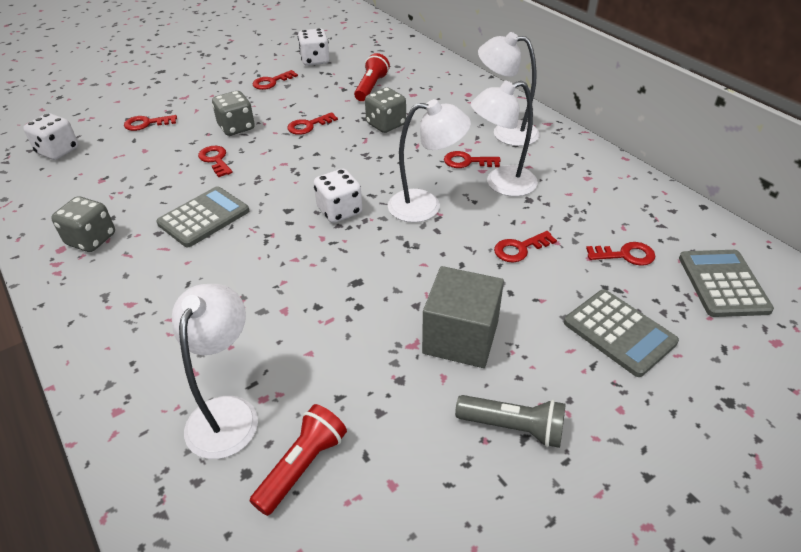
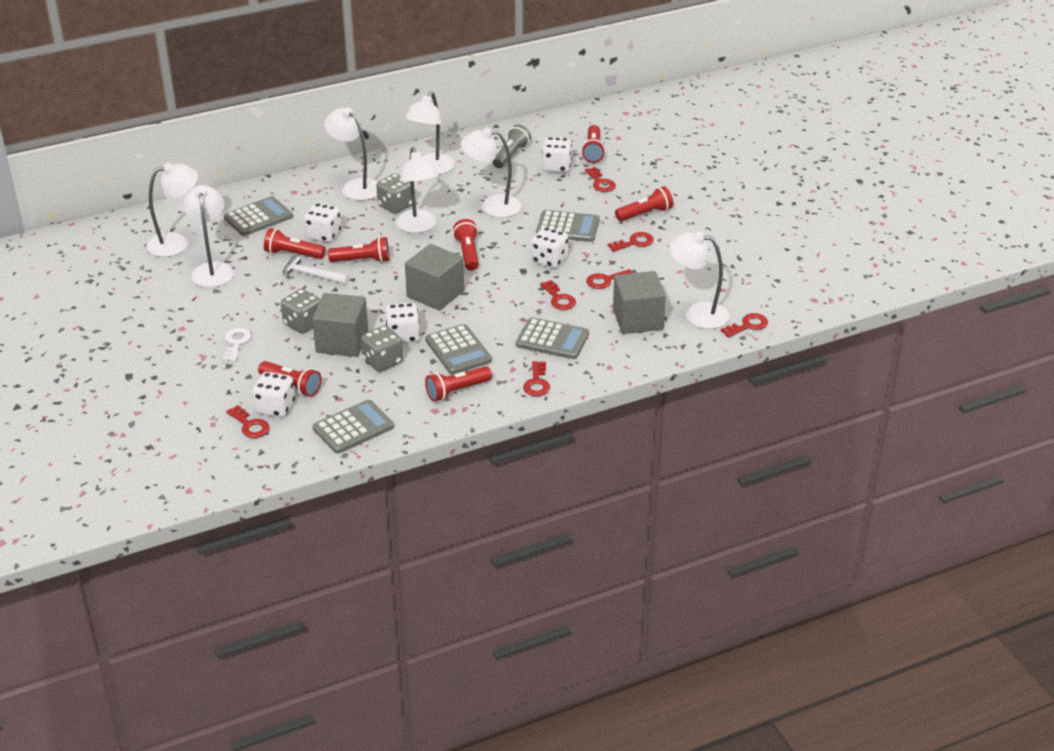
grey calculator: [156,186,249,247] [564,289,679,377] [679,250,774,317] = 3 -> [224,196,293,236] [313,400,394,453] [425,324,492,375] [516,317,589,359] [536,210,600,242] = 5
grey cube: [422,266,504,368] = 1 -> [312,293,368,357] [405,244,464,311] [613,271,666,334] = 3
red flashlight: [250,404,347,516] [354,53,390,101] = 2 -> [258,361,322,397] [264,228,326,259] [328,237,389,263] [425,366,492,402] [453,219,479,270] [581,125,605,163] [615,186,673,221] = 7
white dice: [23,113,78,160] [298,28,330,66] [314,169,362,223] = 3 -> [252,372,295,417] [304,203,341,243] [385,303,420,344] [531,227,568,268] [542,137,572,173] = 5
white hammer: none = 0 -> [283,255,349,284] = 1
white key: none = 0 -> [223,328,251,361] = 1
white lamp: [172,284,258,459] [388,99,471,222] [470,81,538,197] [478,32,540,146] = 4 -> [146,163,198,257] [183,185,234,287] [324,108,377,200] [396,147,439,233] [405,92,455,174] [461,128,521,217] [669,231,730,329] = 7

